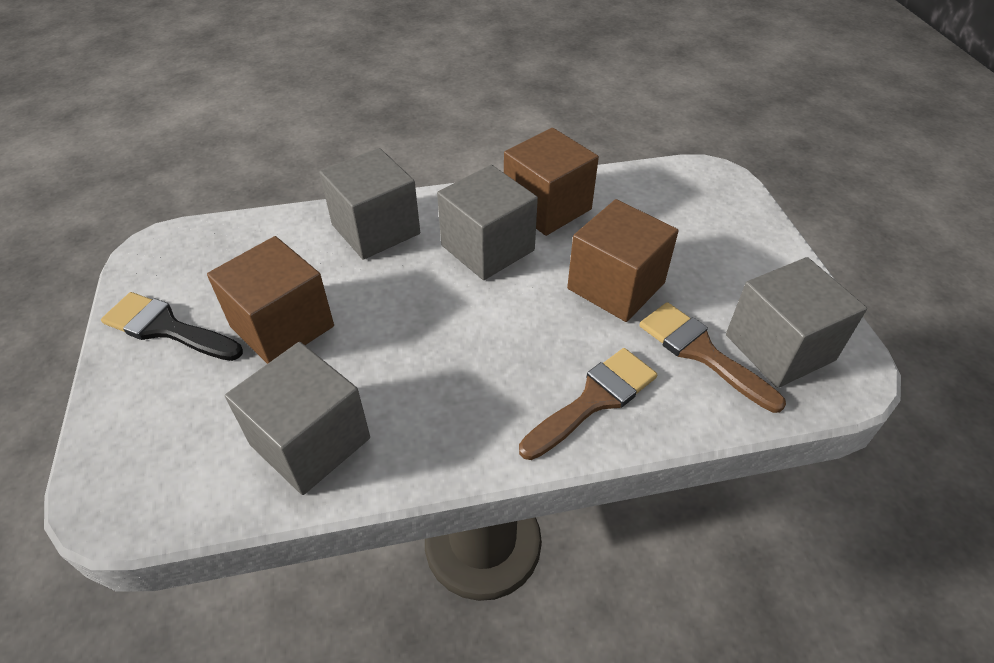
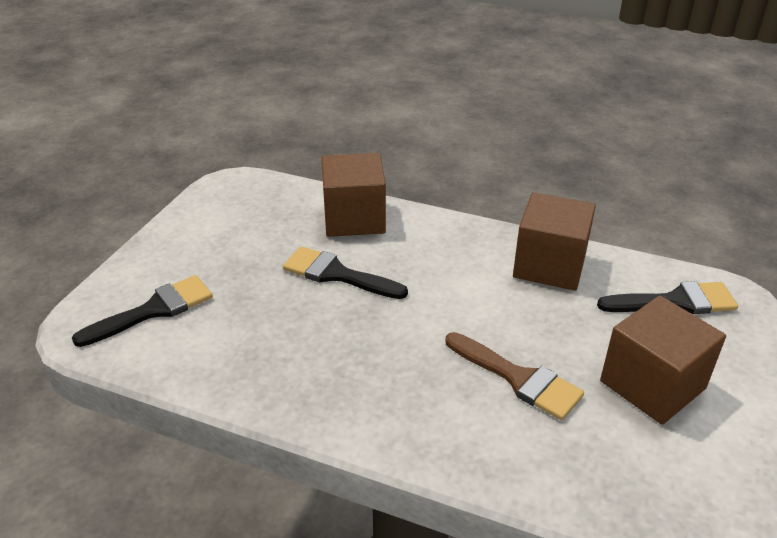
black brush: [101,292,243,361] = 1 -> [72,275,213,347] [283,246,408,299] [597,281,738,314] = 3
brown brush: [519,348,657,460] [639,302,786,413] = 2 -> [446,332,584,420] = 1
grey cube: [225,342,370,495] [320,148,420,260] [437,165,538,280] [726,257,867,388] = 4 -> none = 0

